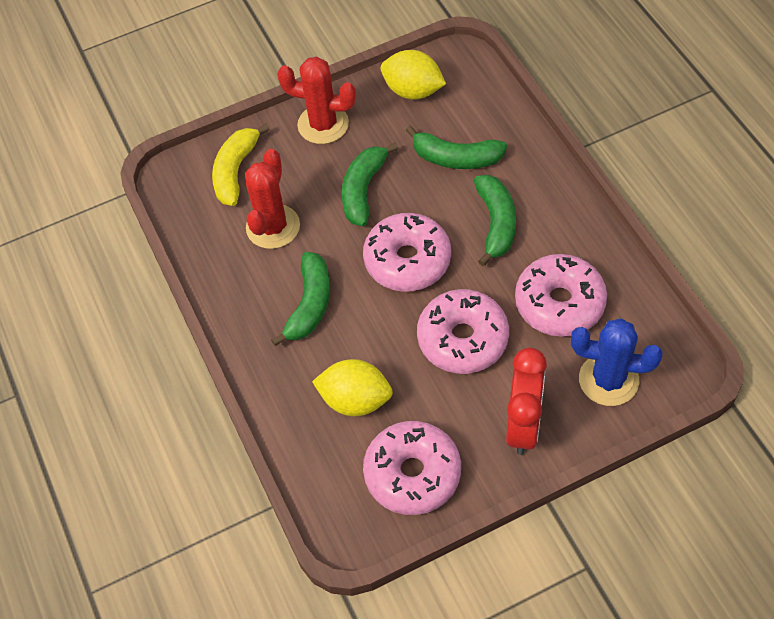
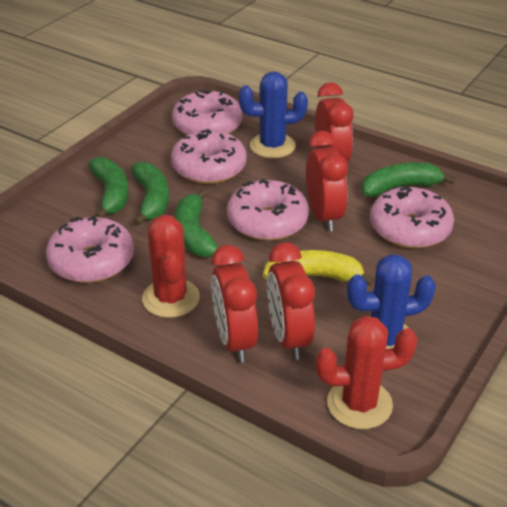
blue cactus: [571,318,663,406] = 1 -> [239,72,308,158] [347,254,436,349] = 2
pink donut: [363,213,451,292] [363,421,461,515] [417,289,509,374] [515,254,607,337] = 4 -> [46,216,134,283] [171,129,247,184] [172,90,242,135] [227,179,309,241] [370,186,454,249] = 5
red clock: [506,348,547,455] = 1 -> [211,245,258,363] [267,242,315,360] [306,131,348,231] [315,82,353,163] = 4
yellow lemon: [312,359,393,416] [381,50,446,100] = 2 -> none = 0

